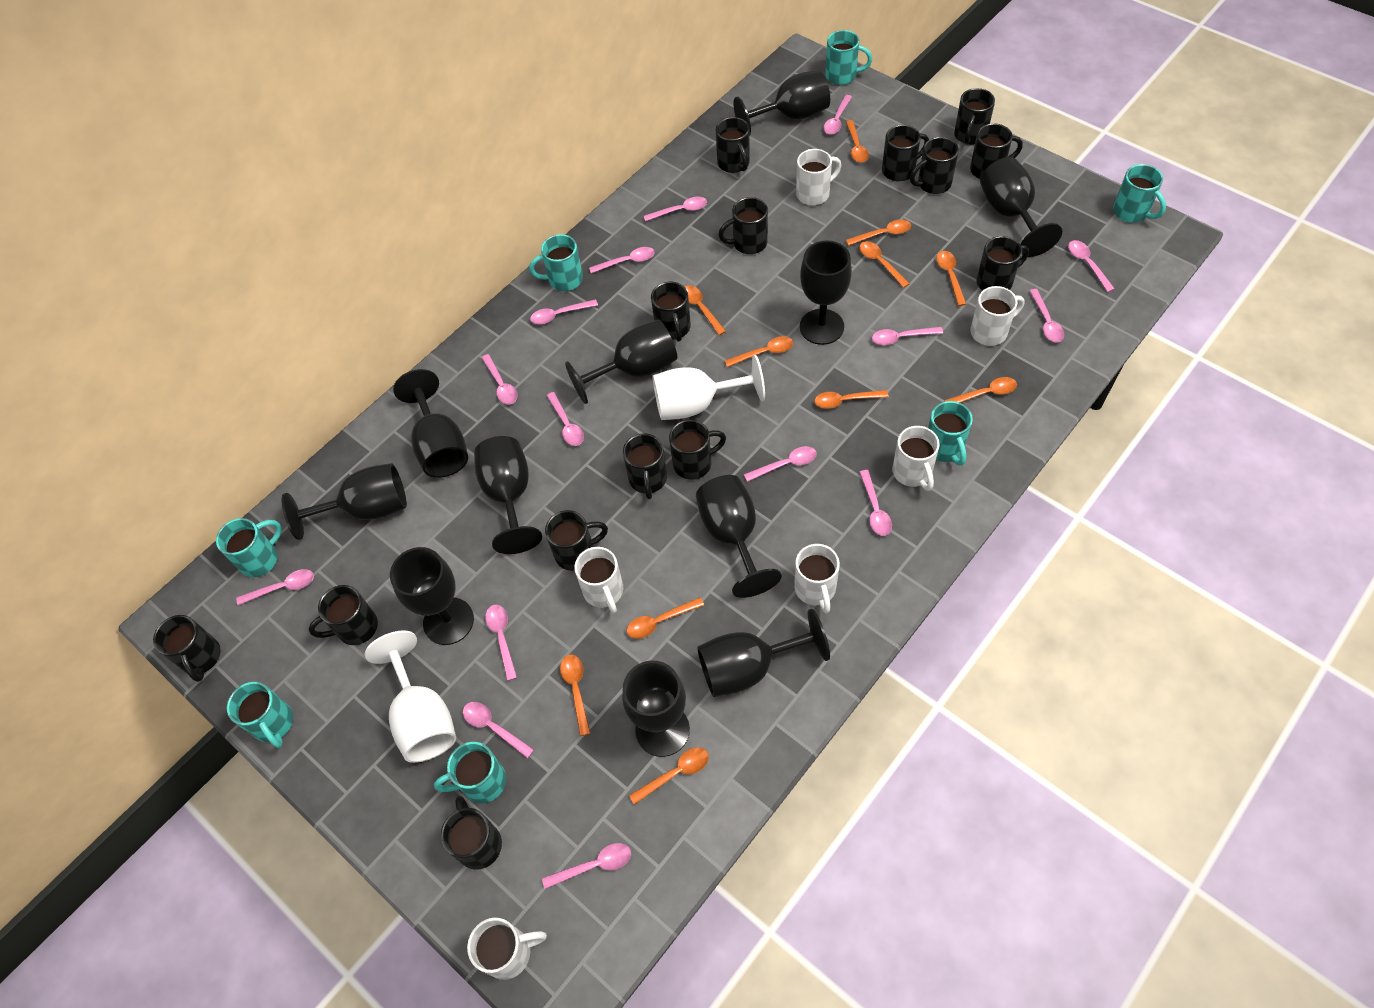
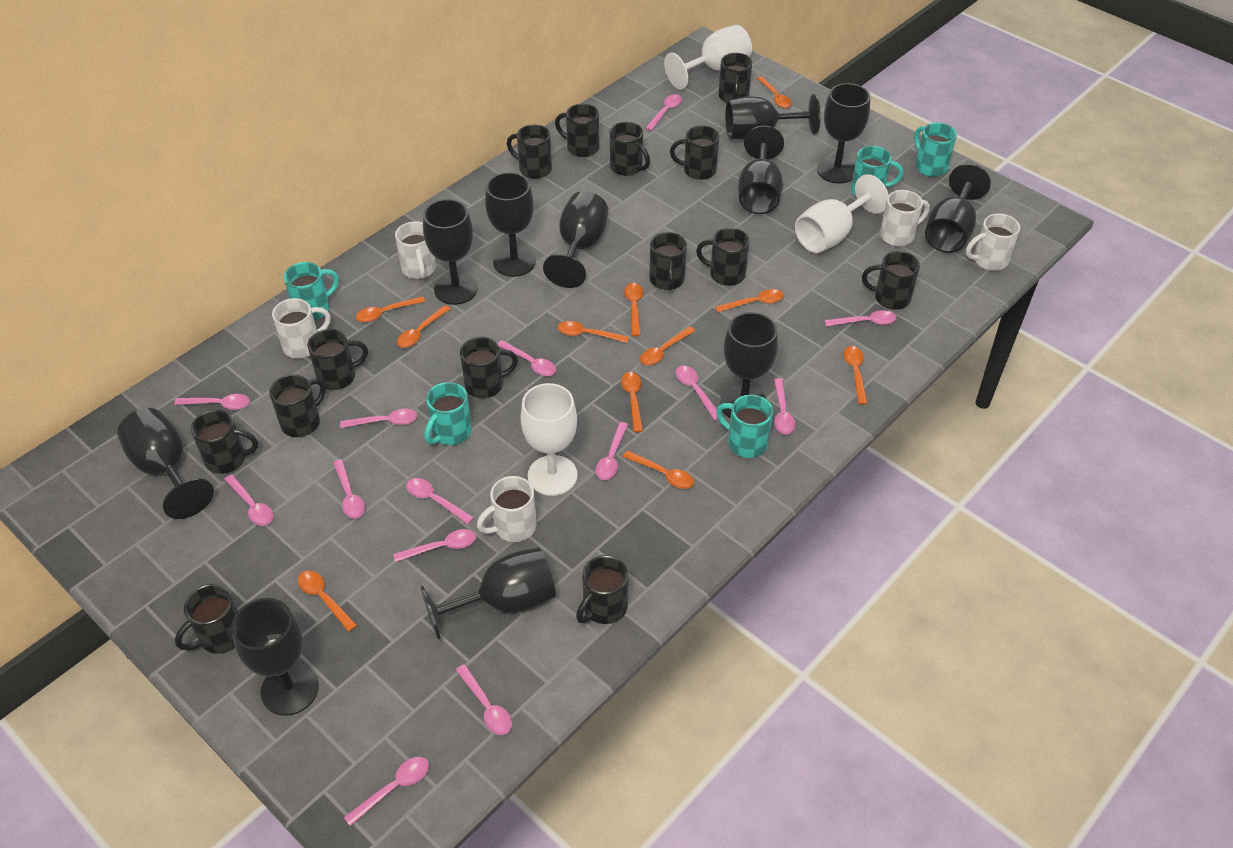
pink spoon: [236,569,314,605] [463,702,534,759] [482,354,518,405] [485,605,517,681] [530,299,598,324] [542,843,631,889] [547,392,584,446] [589,247,654,273] [644,197,707,222] [744,446,817,482] [824,95,852,135] [859,470,892,536] [872,327,943,345] [1029,289,1064,342] [1068,240,1115,292] = 15 -> [174,394,250,410] [224,474,274,526] [333,459,365,519] [340,409,418,428] [344,757,429,826] [393,529,476,562] [406,478,474,524] [456,664,512,735] [497,340,556,376] [595,422,628,480] [646,95,682,131] [675,366,718,420] [774,378,796,434] [825,310,897,326] = 14
turquoise mug: [216,518,282,577] [227,682,293,748] [434,742,506,803] [529,234,583,291] [825,30,872,85] [928,401,973,466] [1113,164,1166,223] = 7 -> [284,262,339,320] [425,382,472,445] [716,395,773,458] [851,146,903,196] [914,123,957,177] = 5
white goblet: [365,630,456,763] [652,355,765,420] = 2 -> [520,383,578,496] [664,25,752,90] [795,174,889,253] = 3
white mug: [467,918,547,980] [575,547,623,613] [794,544,840,614] [796,149,841,205] [892,426,940,491] [970,286,1025,346] = 6 -> [272,298,331,358] [395,221,436,279] [477,476,536,542] [880,190,930,246] [966,213,1020,271] = 5

